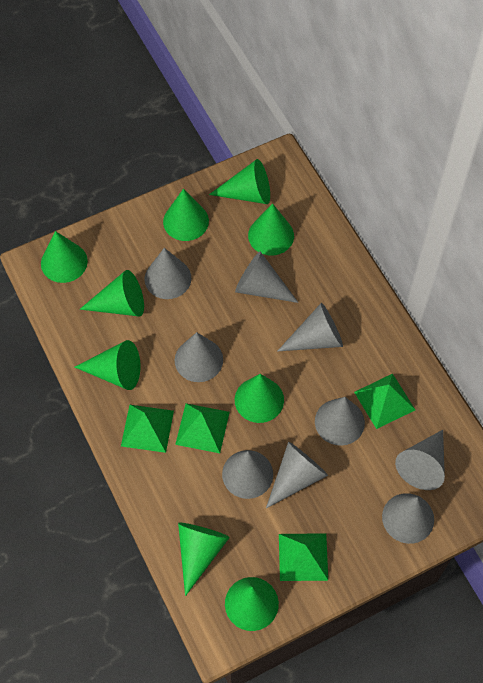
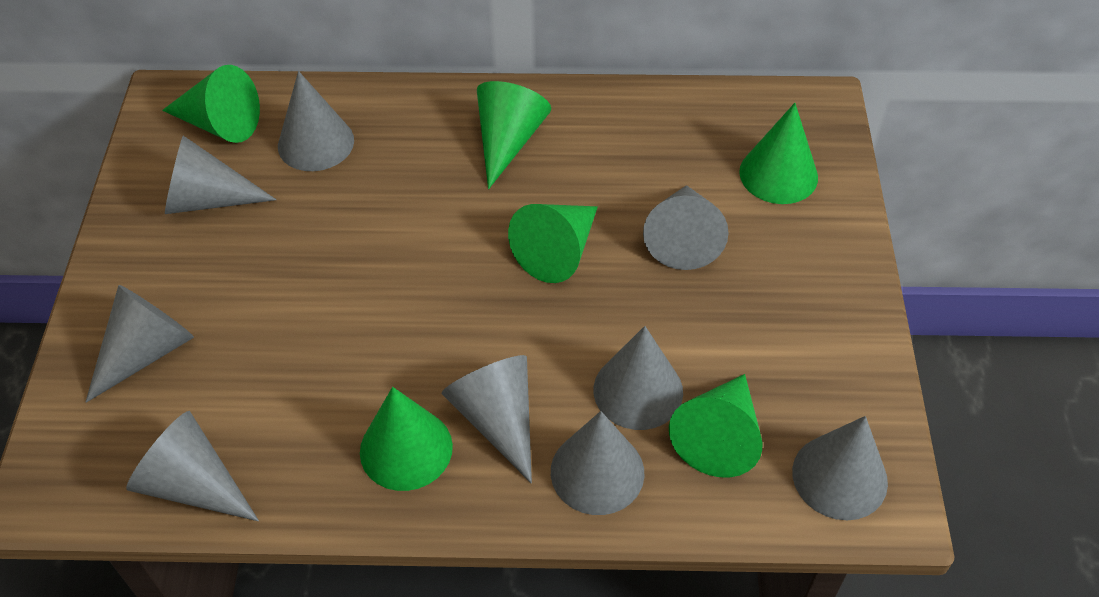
green cone: [41,231,88,283] [75,340,140,390] [79,270,144,316] [163,189,209,241] [178,523,230,596] [209,159,270,204] [225,577,279,631] [235,374,284,423] [248,203,294,256] = 9 -> [162,65,260,143] [360,387,453,491] [477,81,551,189] [508,204,598,283] [669,374,763,477] [739,103,818,204] = 6
green pyramid: [121,405,174,453] [175,403,230,453] [279,533,328,581] [354,374,415,429] = 4 -> none = 0

